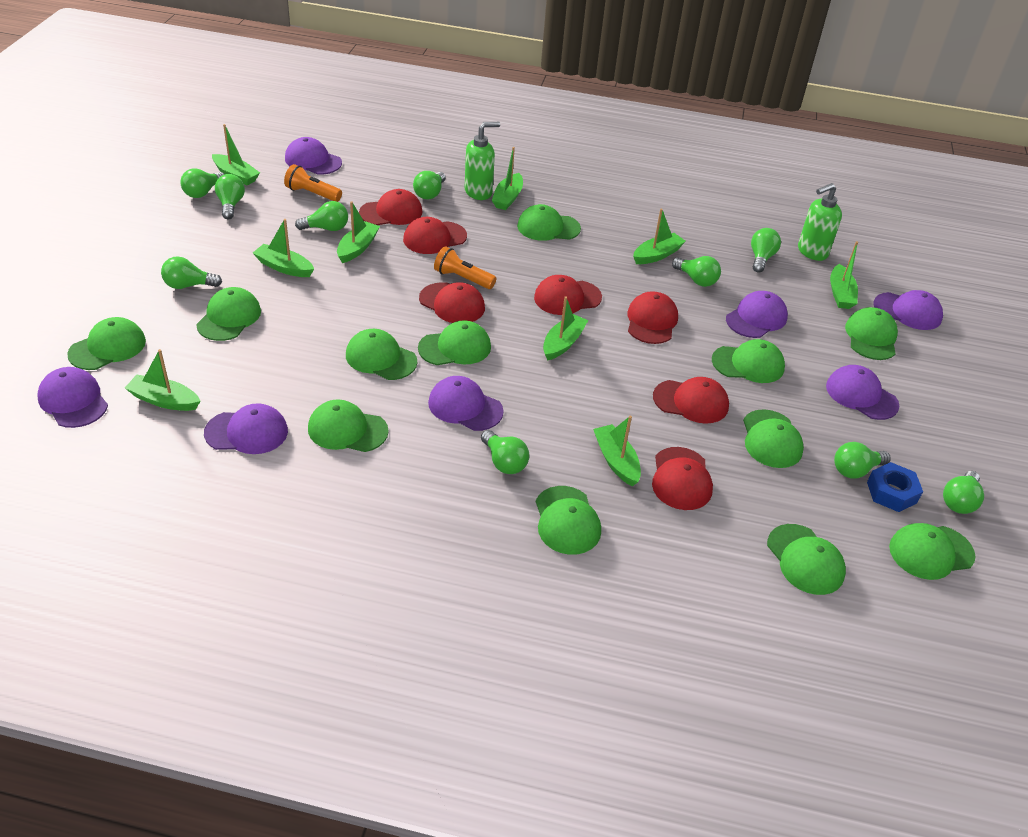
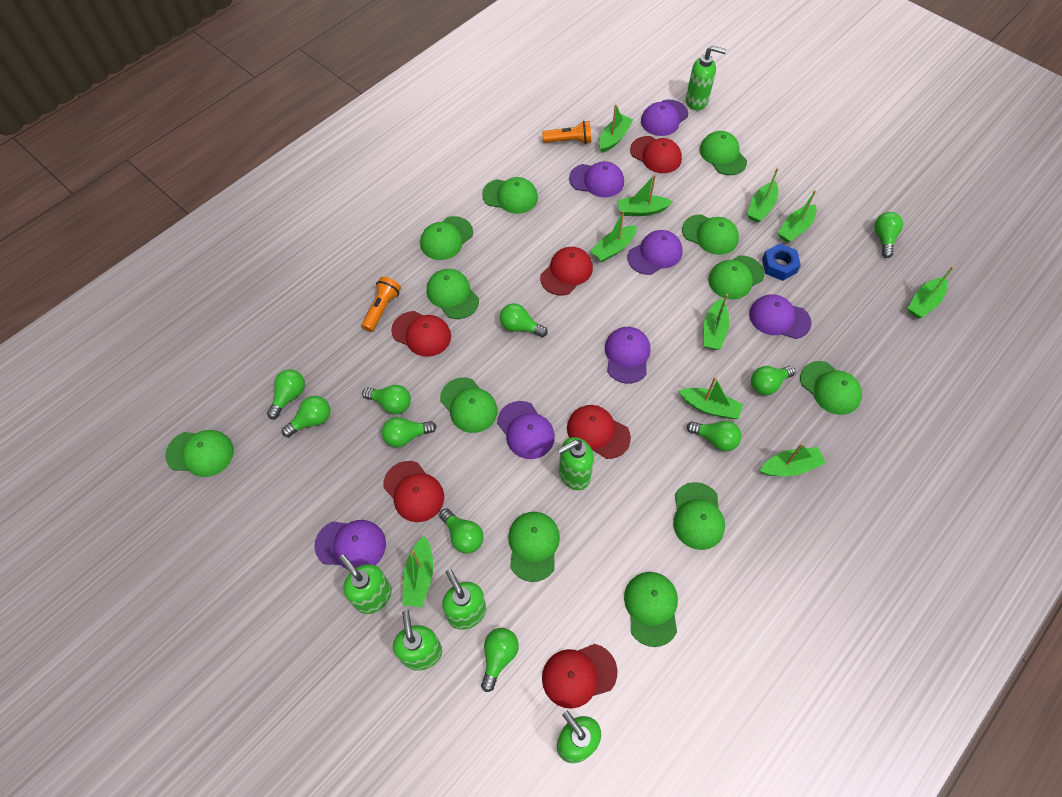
green boat: [125,349,200,411] [212,124,260,185] [253,219,314,277] [337,201,380,263] [492,147,523,210] [543,297,588,361] [593,416,641,486] [633,208,686,264] [830,241,858,309] = 9 -> [403,536,433,607] [591,211,637,262] [599,104,633,153] [617,174,673,216] [679,377,743,419] [704,294,730,350] [747,168,779,223] [760,443,825,476] [778,190,817,243] [908,266,954,318] = 10
green soap dispenser: [465,122,500,200] [798,183,842,261] = 2 -> [339,555,392,614] [393,610,442,671] [442,569,486,630] [557,710,601,763] [558,437,594,490] [686,46,727,110] = 6
red cap: [359,189,422,225] [403,217,467,254] [419,282,485,323] [534,275,602,315] [627,291,678,344] [652,447,713,510] [653,377,729,424] = 7 -> [383,461,444,522] [391,311,451,357] [540,247,593,295] [542,644,617,709] [567,405,631,459] [630,136,682,173] = 6

